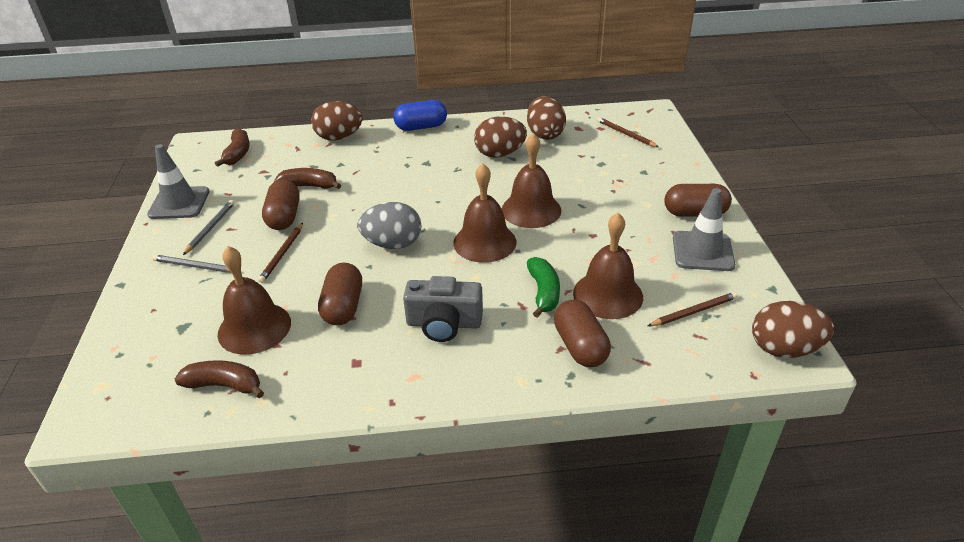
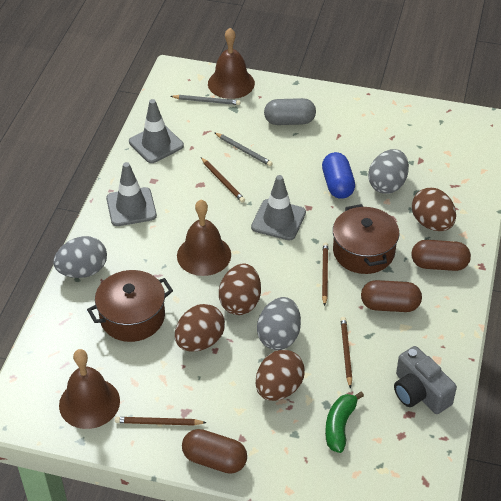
brown banana: [174,360,264,398] [215,128,250,167] [274,168,341,189] = 3 -> none = 0
brown bell: [218,246,291,355] [453,163,517,263] [502,133,561,228] [573,213,643,319] = 4 -> [59,349,120,429] [177,200,231,276] [208,28,255,99] = 3
brown capsule: [262,179,300,230] [318,263,362,325] [554,299,611,367] [664,184,732,217] = 4 -> [182,429,247,474] [361,280,422,312] [411,240,471,271] = 3
brown pencil: [258,223,303,283] [597,117,659,147] [648,292,738,326] = 3 -> [115,417,207,426] [201,157,245,203] [322,242,328,306] [340,317,352,389] = 4
brown pot: none = 0 -> [87,270,173,342] [333,204,399,274] = 2
grey capsule: none = 0 -> [264,98,316,125] = 1
grey egg: [358,202,422,249] = 1 -> [53,236,107,278] [257,297,301,350] [368,149,409,194] = 3
grey traffic cone: [147,144,210,219] [673,188,735,271] = 2 -> [106,162,157,226] [129,99,184,163] [251,175,306,241] = 3

